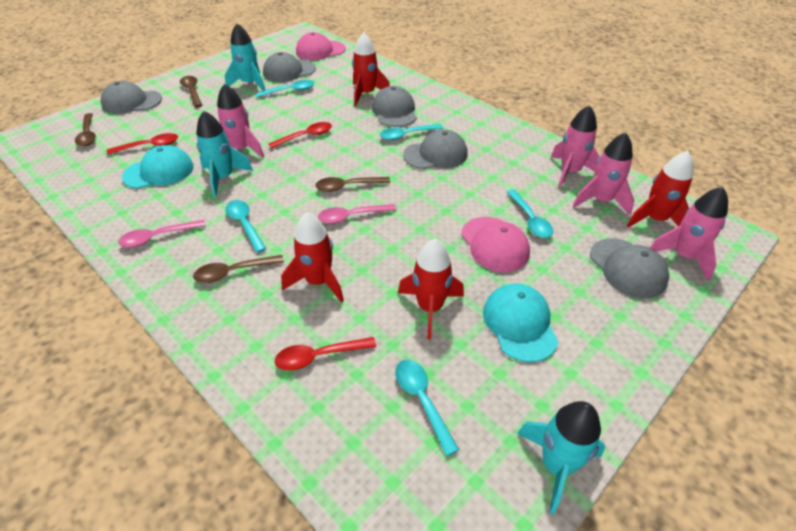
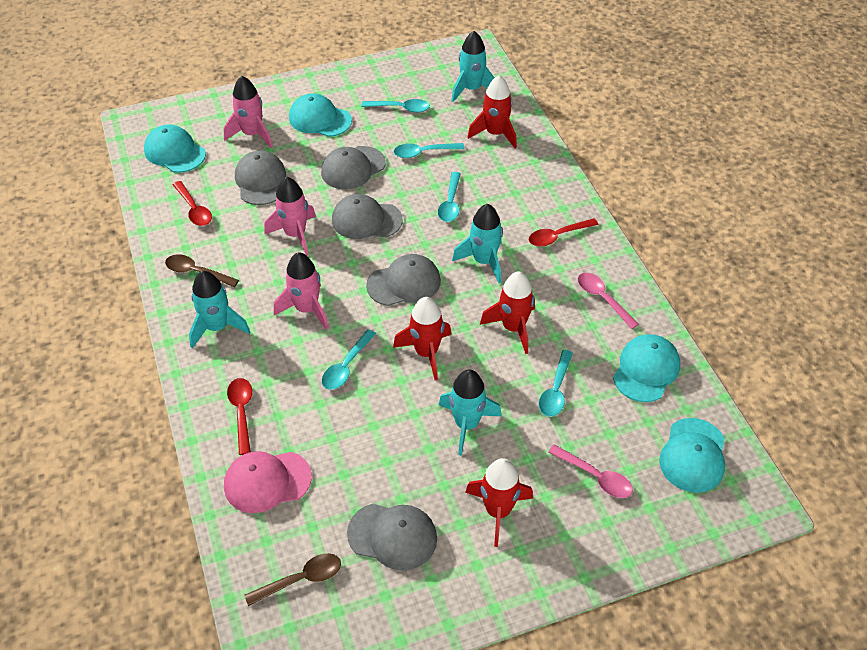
brown spoon: [75,113,96,146] [180,76,202,107] [193,255,284,283] [315,177,390,192] = 4 -> [165,254,239,287] [244,553,341,606] = 2
pink cap: [296,32,346,60] [461,217,530,272] = 2 -> [224,451,312,513] = 1
pink rocket: [217,84,264,158] [551,105,600,188] [573,132,634,215] [650,187,728,281] = 4 -> [223,76,273,148] [264,177,316,256] [274,252,328,330] = 3
turquoise cap: [122,145,194,189] [483,283,559,362] = 2 -> [144,124,206,173] [289,93,352,137] [613,334,680,402] [659,418,725,493] = 4
turquoise rocket: [196,111,253,197] [225,23,266,91] [517,401,606,514] = 3 -> [189,271,250,348] [439,369,501,456] [451,31,494,102] [452,204,503,283] = 4

